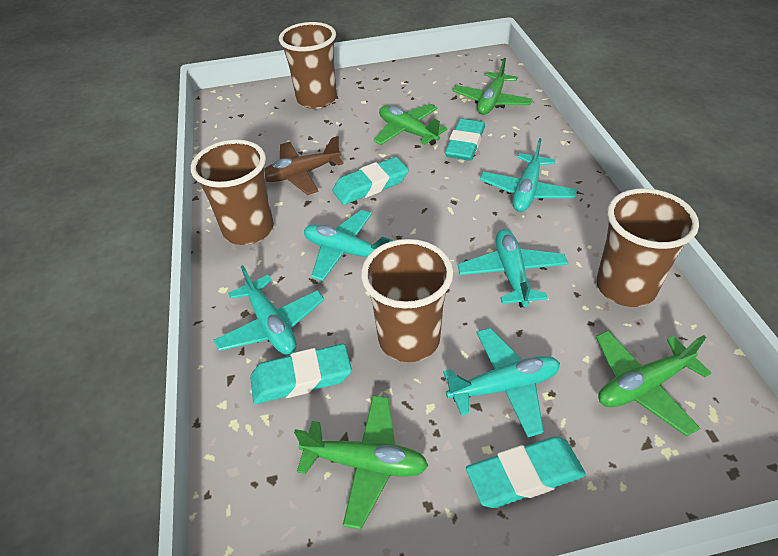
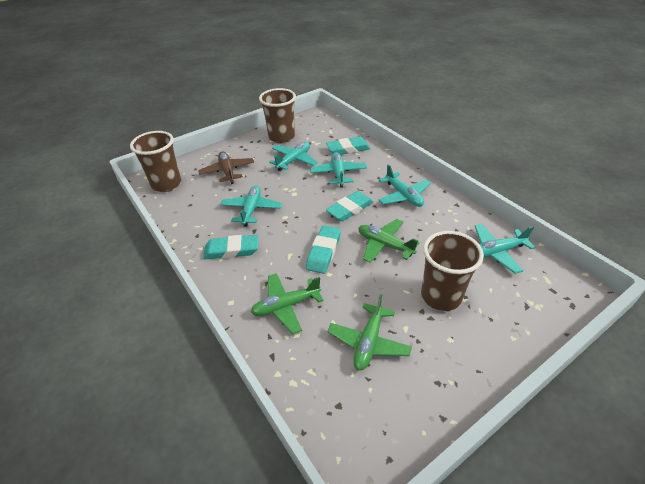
brown cup: [191,139,274,245] [279,22,337,109] [361,239,453,362] [596,188,699,307] = 4 -> [130,131,181,192] [259,88,296,143] [421,231,484,311] = 3
green plane: [294,396,428,529] [373,104,447,145] [452,58,533,115] [596,331,711,436] = 4 -> [251,273,323,334] [327,294,412,371] [358,219,420,263] = 3

